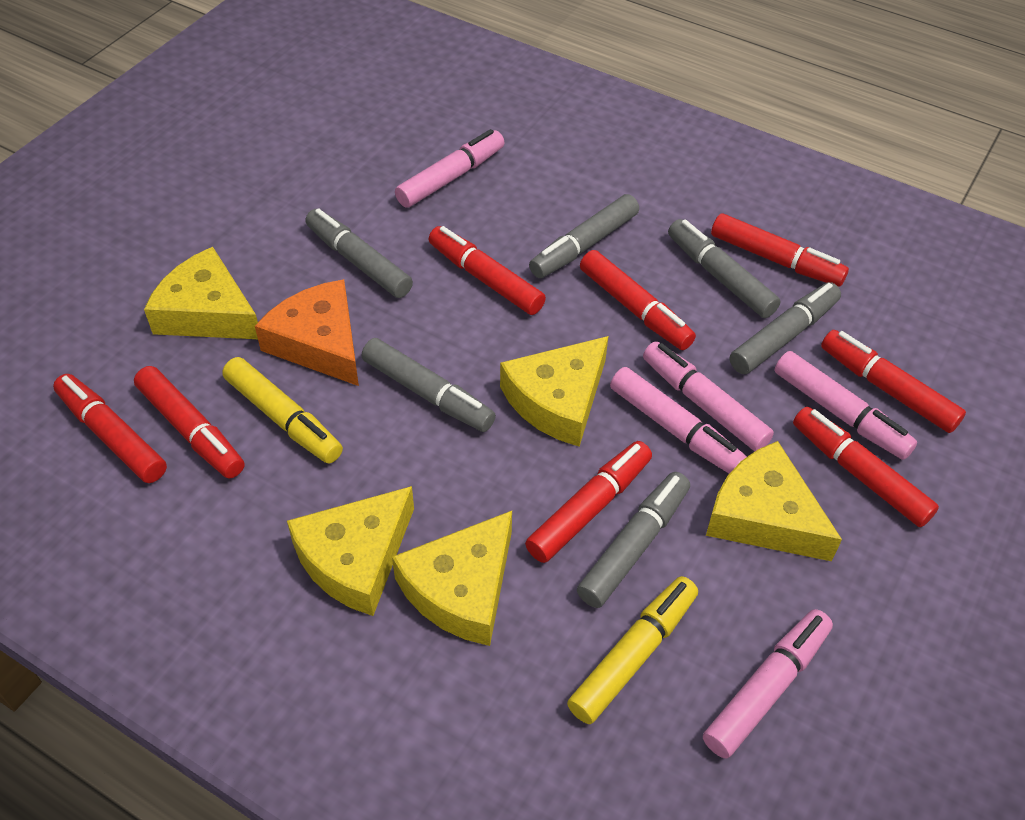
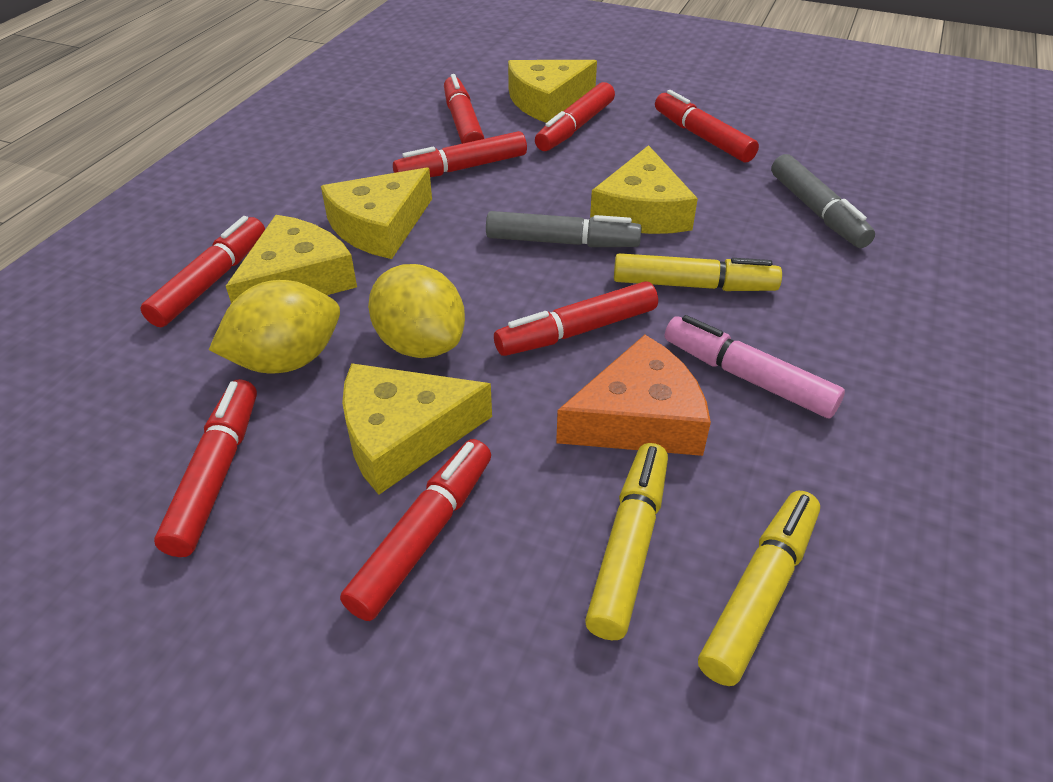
grey marker: [305,208,413,298] [361,338,496,432] [529,194,639,278] [577,472,690,608] [668,219,781,318] [730,282,841,374] = 6 -> [486,211,642,247] [771,154,875,248] = 2
pink marker: [395,129,505,208] [610,367,747,474] [643,341,774,452] [703,609,833,758] [774,351,917,460] = 5 -> [665,315,845,418] = 1
yellow lemon: none = 0 -> [209,280,340,373] [368,264,465,358] = 2
yellow marker: [222,357,343,463] [567,576,698,724] = 2 -> [585,443,668,640] [614,253,782,291] [698,491,820,686] = 3

